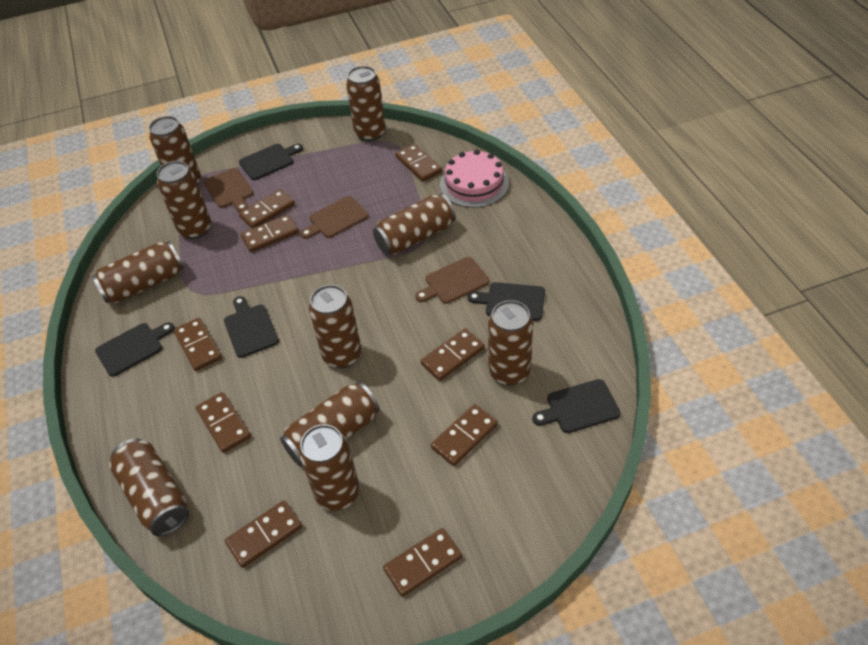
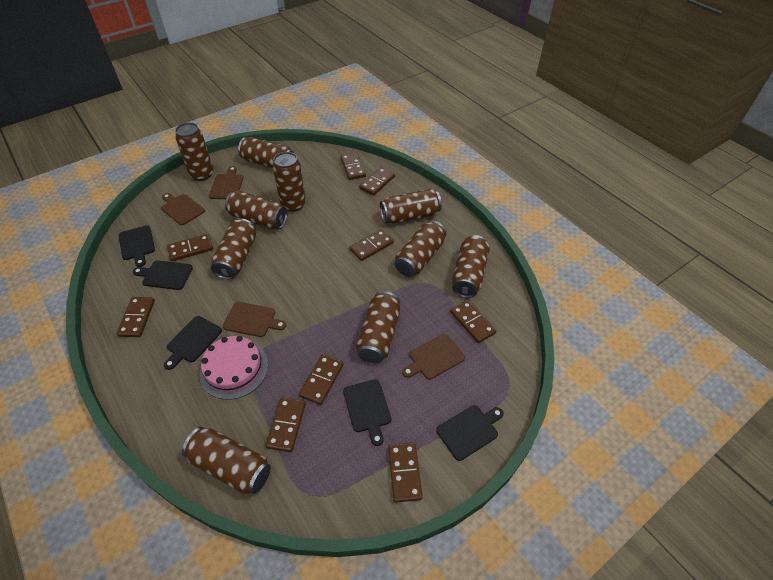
brown cutting board: [204,168,254,212] [300,196,369,239] [415,257,489,304] = 3 -> [161,193,205,225] [209,166,243,199] [223,302,286,337] [402,334,465,380] = 4

